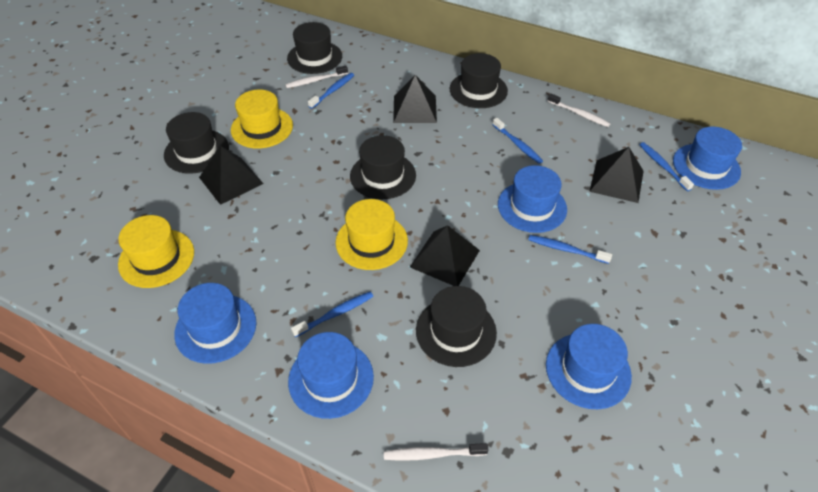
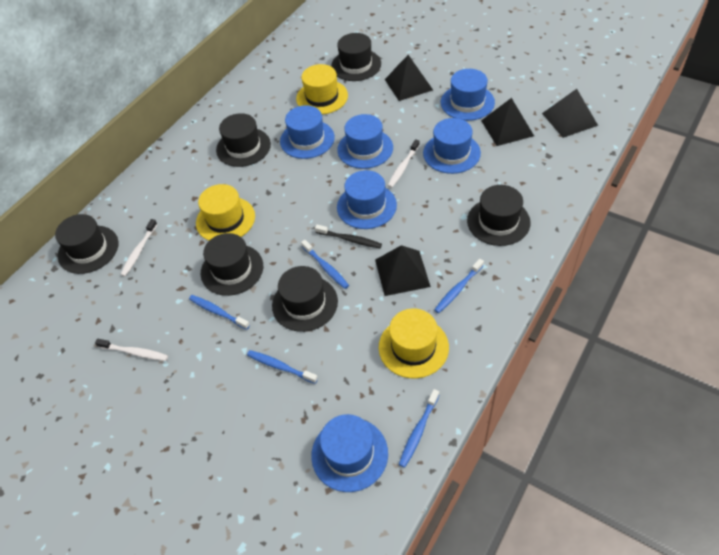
black hat: [164,112,229,174] [287,22,342,74] [350,135,416,199] [416,286,497,367] [450,53,508,108] = 5 -> [55,214,118,274] [201,233,263,296] [216,113,271,167] [272,266,338,332] [331,33,381,81] [467,185,531,246] = 6
black toothbrush: none = 0 -> [315,225,382,248] = 1
blue hat: [174,283,256,364] [288,332,374,419] [498,165,567,233] [546,324,632,409] [673,126,742,190] = 5 -> [280,105,335,159] [311,414,388,492] [337,114,393,169] [337,170,397,229] [423,118,481,174] [441,69,495,121] = 6

